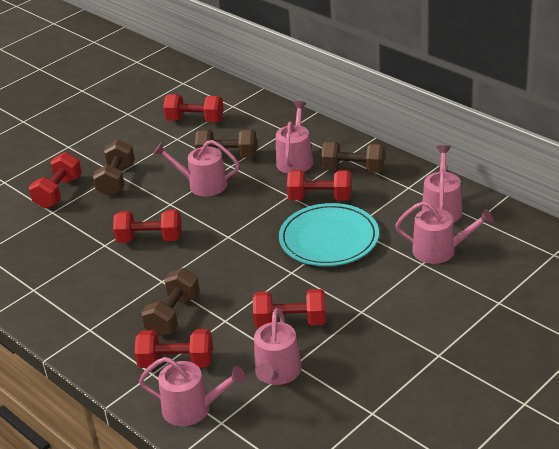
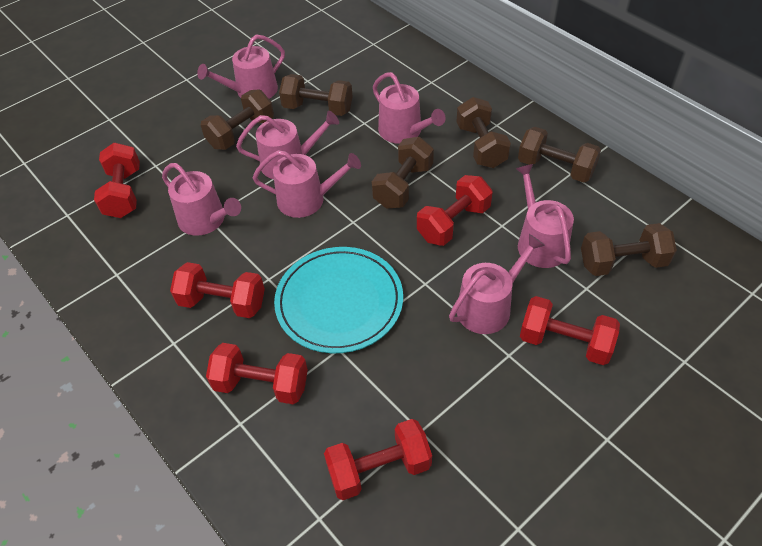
brown dumbbell: [93,140,135,196] [141,268,200,337] [195,130,257,158] [321,141,385,173] = 4 -> [201,89,274,150] [279,74,353,116] [372,137,434,209] [456,97,511,168] [518,127,601,183] [581,223,677,276] = 6
pink watering can: [139,357,246,426] [153,140,240,196] [254,308,302,385] [276,101,313,174] [395,201,493,264] [422,145,462,223] = 6 -> [162,163,241,236] [197,34,285,99] [236,111,339,179] [253,150,361,218] [373,72,445,144] [449,234,545,334] [515,164,574,268] = 7

